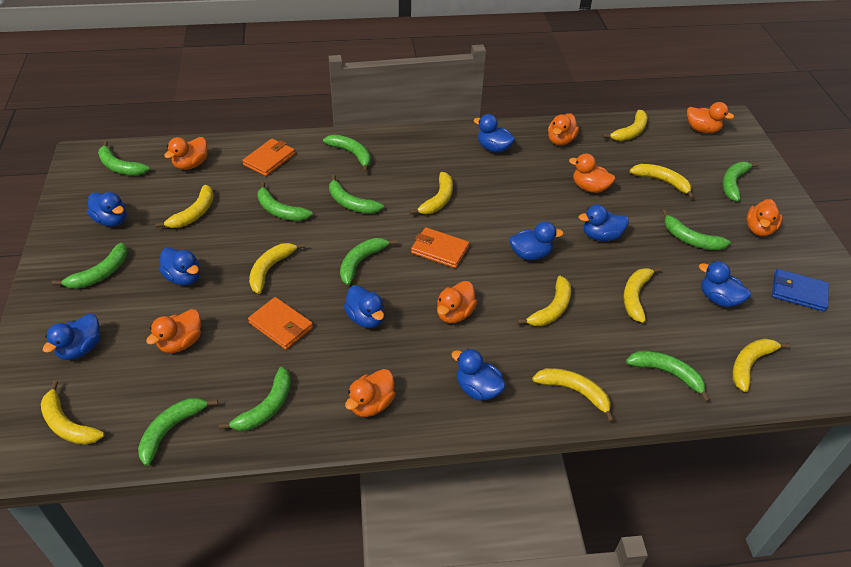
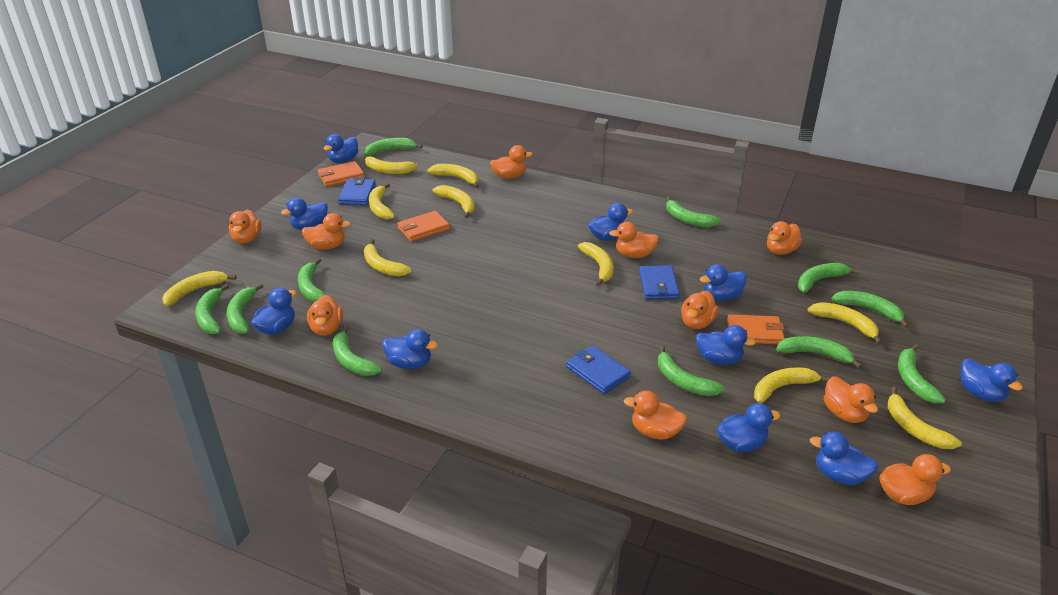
blue duck: [43,314,100,360] [87,192,126,227] [159,247,200,286] [344,285,384,328] [451,349,506,401] [474,114,515,153] [509,221,564,260] [578,204,629,241] [699,261,751,307] = 9 -> [251,288,297,335] [281,197,328,230] [324,134,359,163] [382,329,438,369] [588,203,633,241] [696,325,756,365] [700,264,747,301] [717,403,780,452] [809,432,878,485] [961,359,1023,402] = 10
blue wallet: [772,269,829,312] = 1 -> [338,177,376,205] [566,345,631,394] [639,265,680,299] = 3
orange duck: [146,309,201,353] [164,137,208,170] [345,369,395,417] [437,281,477,323] [548,113,579,145] [569,153,615,193] [687,102,734,133] [747,199,783,236] = 8 -> [229,210,262,244] [302,213,351,250] [307,295,343,336] [490,145,533,179] [609,222,659,258] [624,391,687,440] [681,291,719,329] [767,221,802,255] [824,376,878,423] [880,454,951,505] = 10

